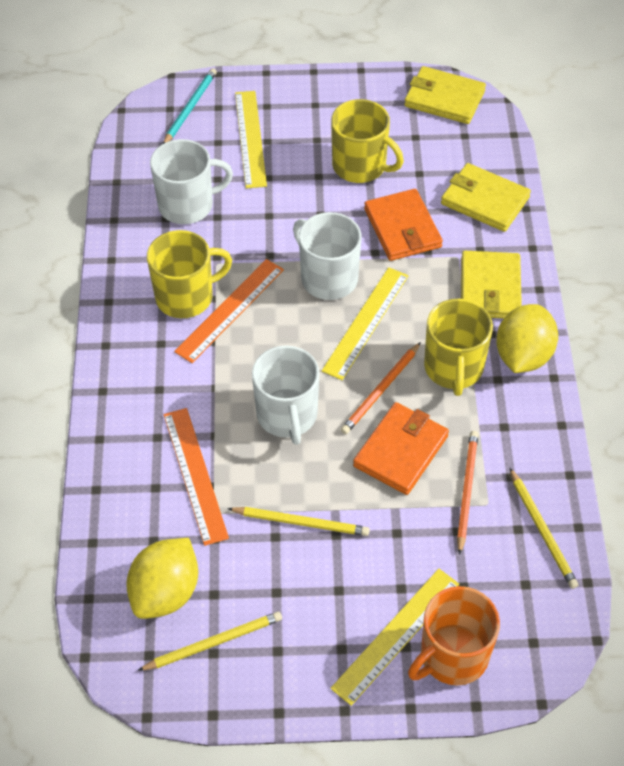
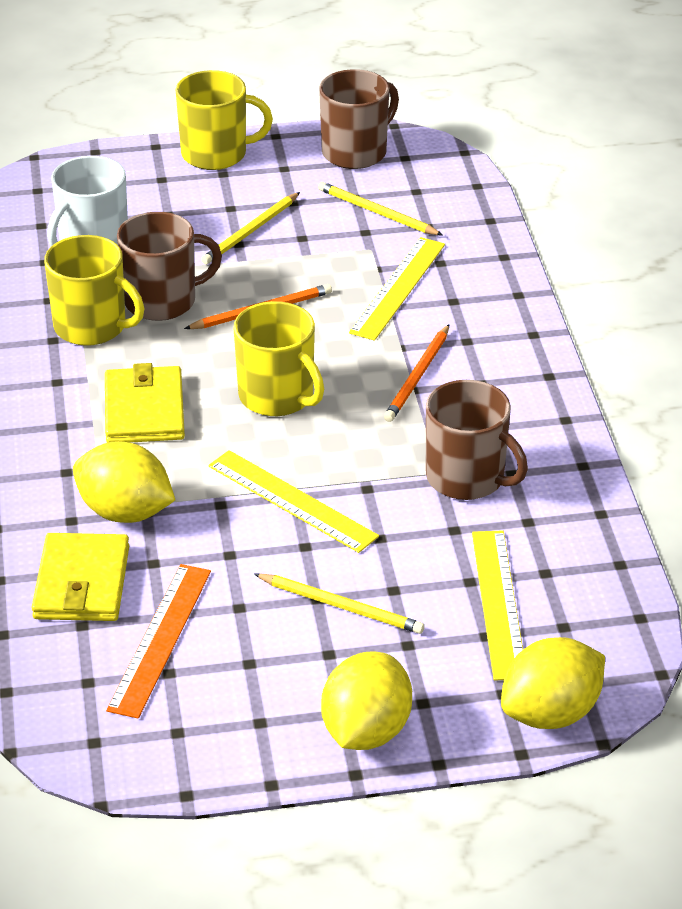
brown mug: none = 0 -> [117,212,222,321] [319,69,399,169] [426,380,528,500] = 3
orange mug: [408,586,500,685] = 1 -> none = 0
orange ruler: [164,408,229,546] [174,259,284,363] = 2 -> [106,564,211,719] = 1
orange wallet: [353,402,449,495] [364,189,443,261] = 2 -> none = 0
turquoise pencil: [163,68,217,144] = 1 -> none = 0
white mug: [150,139,233,224] [252,345,319,445] [293,212,362,300] = 3 -> [47,156,128,247] = 1
yellow lemon: [126,538,198,619] [496,304,558,373] = 2 -> [73,441,175,523] [321,651,412,750] [501,637,605,729] = 3
yellow wallet: [404,66,486,124] [441,163,531,232] [461,251,522,318] = 3 -> [31,533,129,621] [105,363,185,443] = 2

